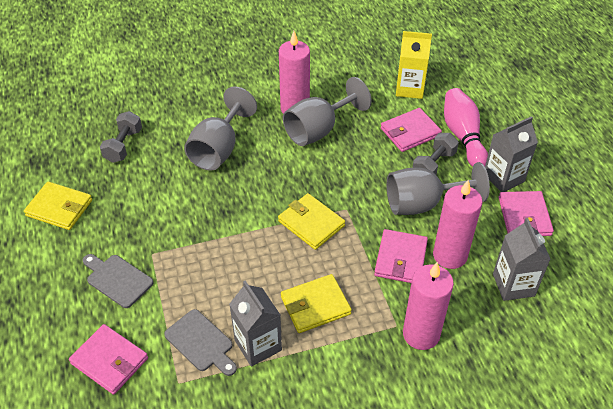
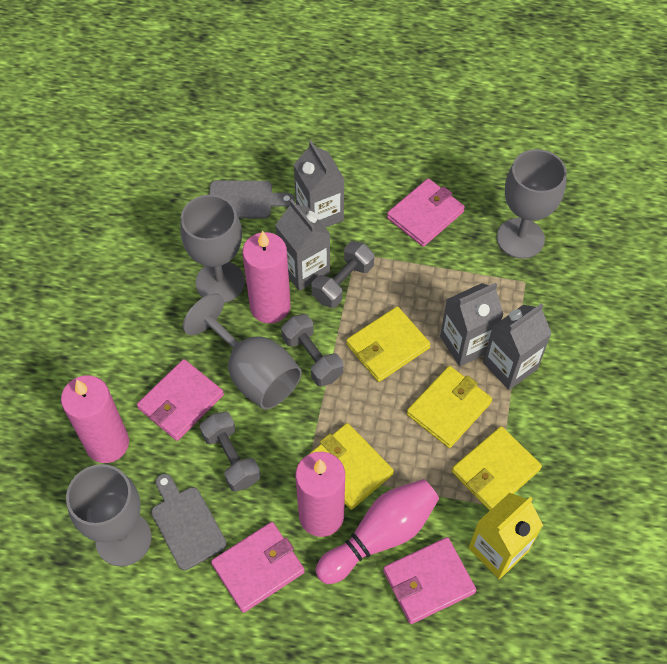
grey carton: [229,281,282,366] [485,116,538,192] [493,218,551,301] = 3 -> [275,199,330,291] [294,140,344,228] [440,283,503,366] [483,303,552,390] = 4
grey dumbbell: [100,111,142,163] [412,133,459,175] = 2 -> [200,411,261,492] [281,314,343,387] [311,241,374,308] = 3
grey goblet: [184,86,257,171] [283,77,372,146] [387,162,490,215] = 3 -> [66,464,152,566] [180,195,245,303] [183,293,302,409] [497,149,567,259] = 4
yellow wallet: [24,181,92,230] [278,193,345,250] [281,274,352,333] = 3 -> [308,423,394,510] [346,306,430,382] [407,366,492,448] [452,426,542,511] = 4

